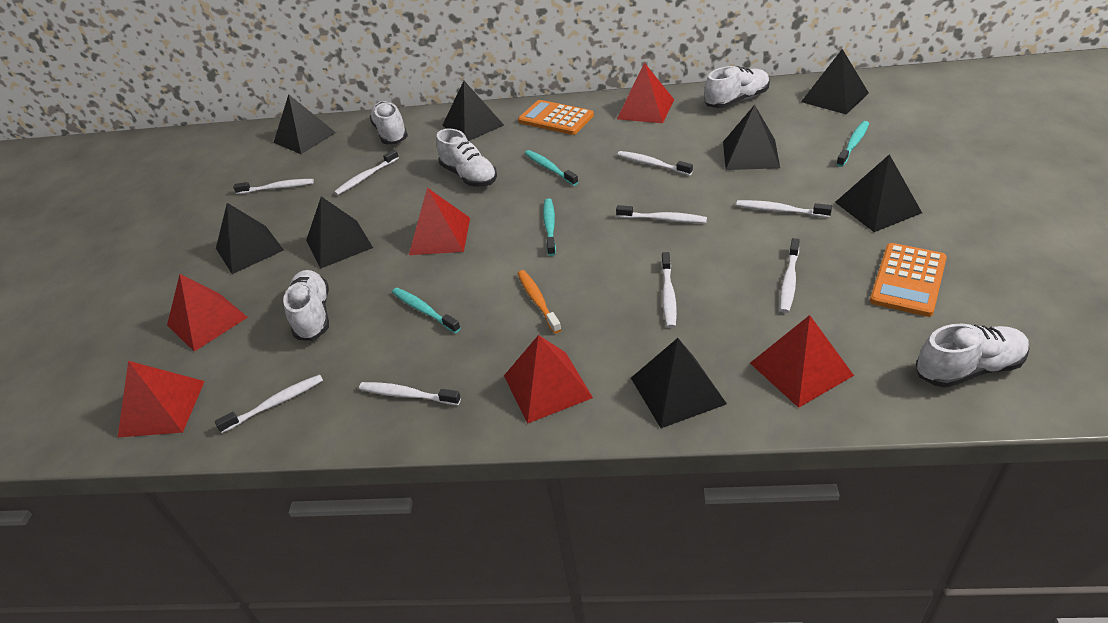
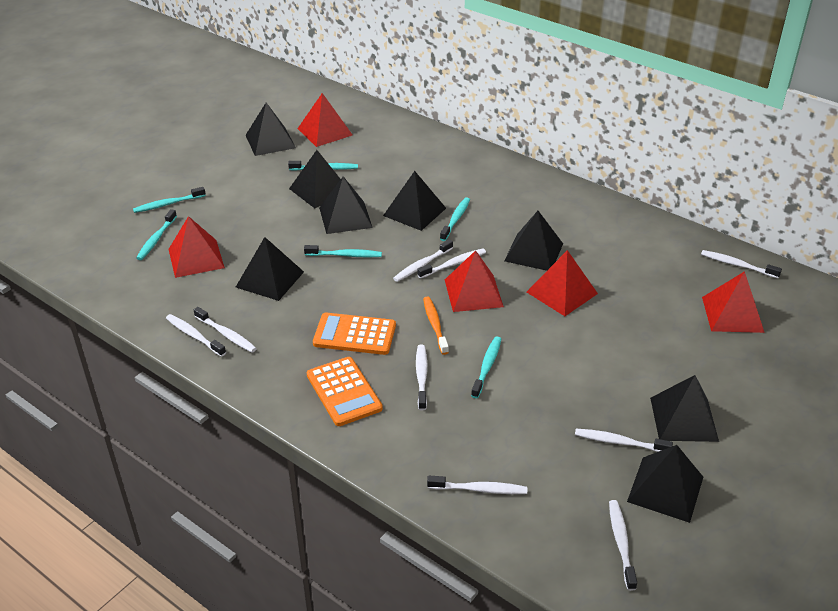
red pyramid: [118,361,205,437] [167,274,248,352] [409,188,470,255] [504,335,593,423] [617,63,674,123] [750,315,854,408] = 6 -> [169,216,225,278] [297,93,352,147] [445,250,504,312] [527,250,598,316] [702,271,765,333] = 5
turquoise toothbrush: [392,288,461,333] [525,150,578,186] [543,198,556,256] [836,121,869,167] = 4 -> [133,187,206,213] [136,209,177,260] [288,161,358,171] [304,245,382,257] [440,197,470,241] [471,336,501,398] = 6
white shoe: [283,270,329,341] [370,101,408,144] [436,129,497,187] [705,66,770,108] [916,323,1029,388] = 5 -> none = 0

